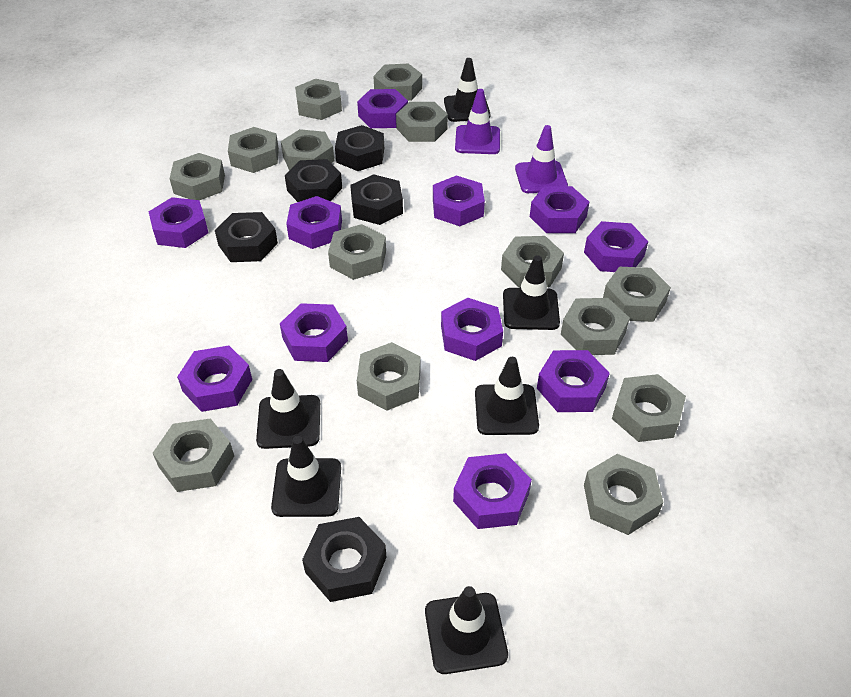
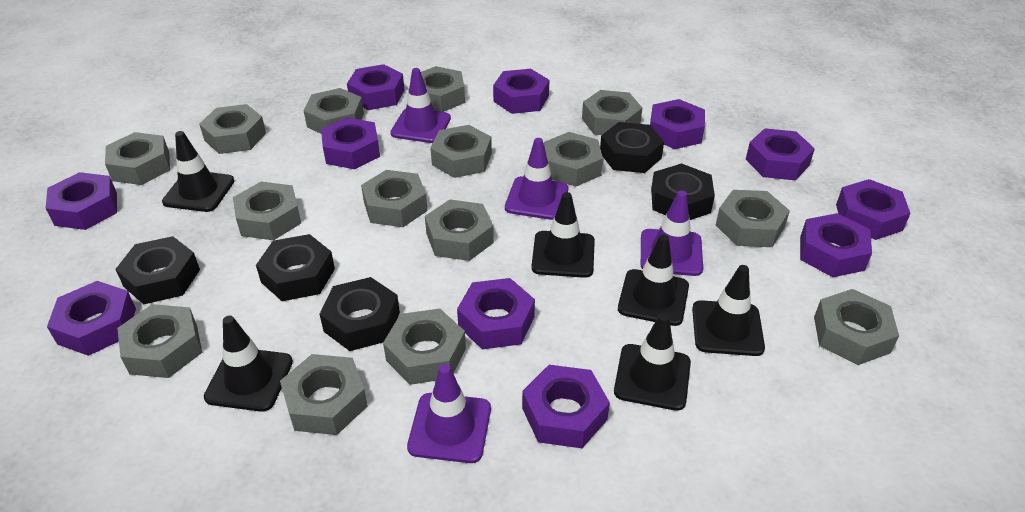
grey nut: [153,418,234,492] [169,153,225,200] [228,127,279,173] [281,129,334,171] [295,79,342,120] [328,224,386,280] [357,342,420,411] [373,63,422,101] [396,102,448,142] [501,236,564,288] [561,298,630,355] [584,454,664,535] [603,267,671,322] [612,374,686,442] = 14 -> [105,132,170,185] [117,304,202,378] [199,104,266,154] [233,181,301,240] [280,354,368,435] [303,88,364,134] [361,170,428,227] [383,308,466,385] [421,66,465,112] [425,199,494,261] [430,125,492,178] [544,132,603,187] [582,90,642,135] [716,190,790,247] [814,289,899,365] = 15
purple traffic cone: [455,89,500,154] [515,125,568,193] = 2 -> [390,68,451,143] [407,364,491,463] [505,138,568,220] [641,190,703,276] = 4

